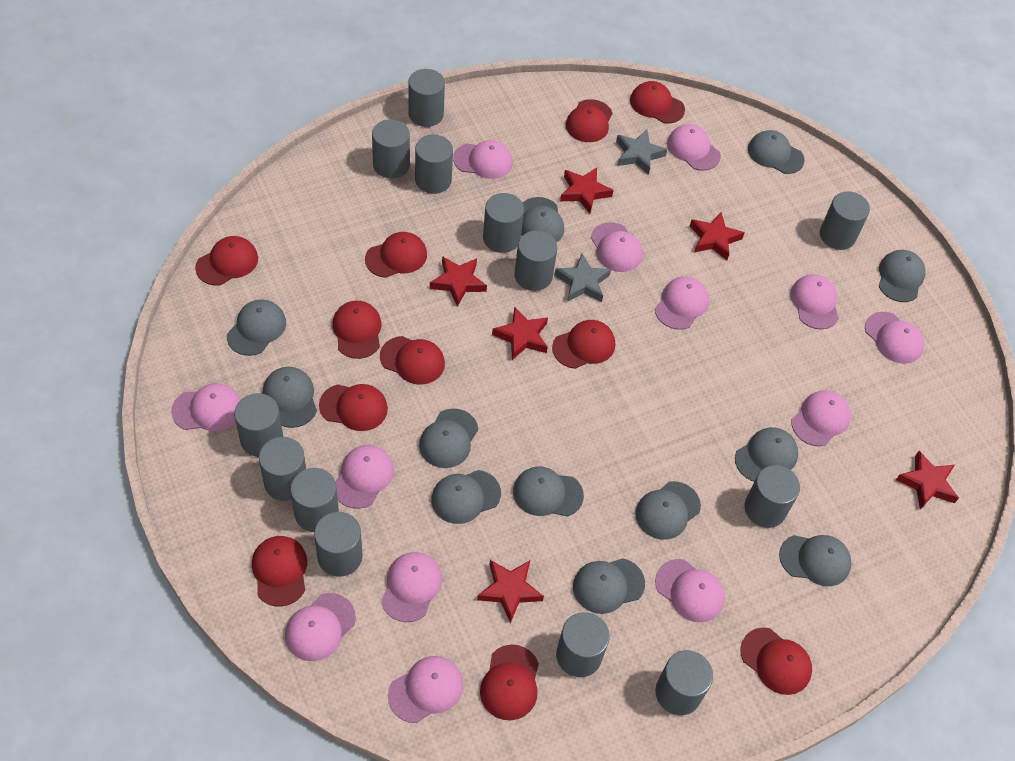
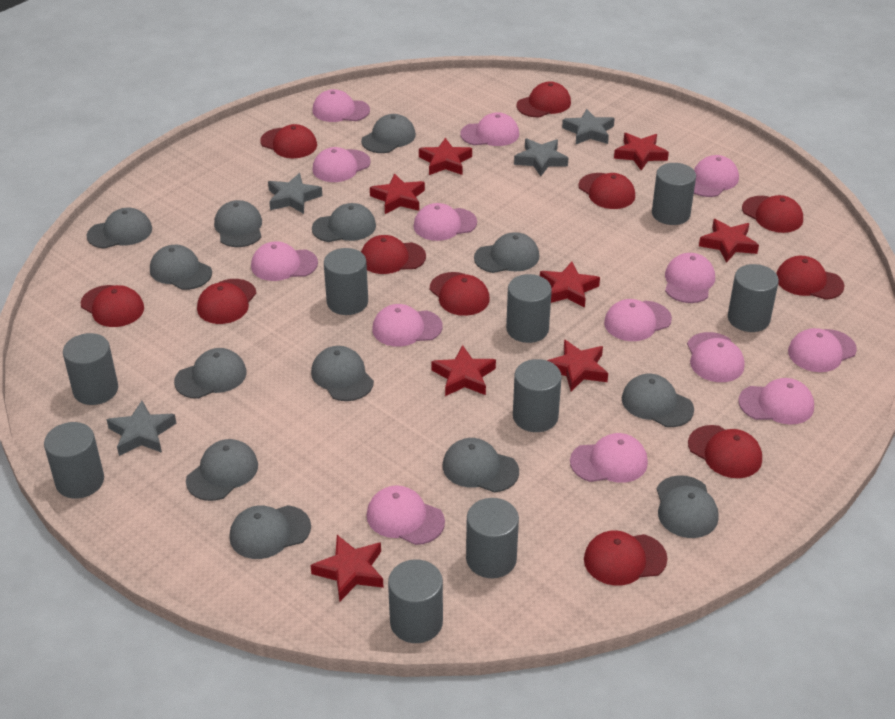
grey cap: [227,299,286,356] [263,367,317,428] [419,408,478,468] [431,470,501,524] [513,466,584,516] [521,197,564,243] [573,558,645,614] [635,481,701,540] [735,427,798,482] [748,130,805,174] [779,535,851,586] [878,250,926,302] = 12 -> [87,208,152,249] [150,245,212,290] [174,348,247,399] [186,439,258,501] [214,200,262,247] [229,505,311,559] [311,346,374,401] [312,203,376,242] [361,114,416,153] [443,438,519,492] [474,232,539,273] [622,374,694,427] [657,475,719,538] = 13
grey cylinder: [234,393,283,457] [259,437,306,501] [290,468,339,532] [314,512,363,577] [372,119,410,179] [408,69,445,127] [415,135,453,194] [483,193,524,253] [515,231,557,291] [556,612,610,677] [655,650,713,715] [744,465,800,528] [820,191,870,250] = 13 -> [44,422,104,499] [63,333,118,405] [324,248,368,315] [388,559,443,643] [466,498,519,578] [506,274,552,343] [513,359,562,432] [652,163,696,225] [728,264,779,332] = 9
grey star: [555,254,611,302] [616,130,668,175] = 2 -> [106,401,176,456] [268,173,322,214] [514,138,568,176] [562,109,615,144] = 4
pink cap: [171,384,241,431] [285,593,356,661] [335,445,394,509] [381,552,442,622] [388,656,463,723] [453,140,513,179] [591,222,643,272] [655,277,709,330] [655,559,725,622] [667,124,721,171] [790,274,839,329] [792,390,851,446] [865,312,924,364] = 13 -> [251,241,318,281] [312,89,370,122] [312,147,370,182] [367,485,445,545] [372,304,442,347] [413,203,477,241] [460,112,519,146] [570,433,648,483] [604,299,672,341] [665,253,715,303] [687,332,744,382] [694,155,739,197] [738,378,814,425] [788,328,857,372] = 14
red star: [430,256,487,307] [477,560,544,623] [492,306,548,360] [560,168,614,213] [690,212,744,260] [896,451,959,509] = 6 -> [311,535,384,601] [370,173,425,214] [419,138,472,175] [431,345,496,396] [540,262,600,308] [547,340,608,392] [614,133,669,170] [699,219,759,263] = 8

